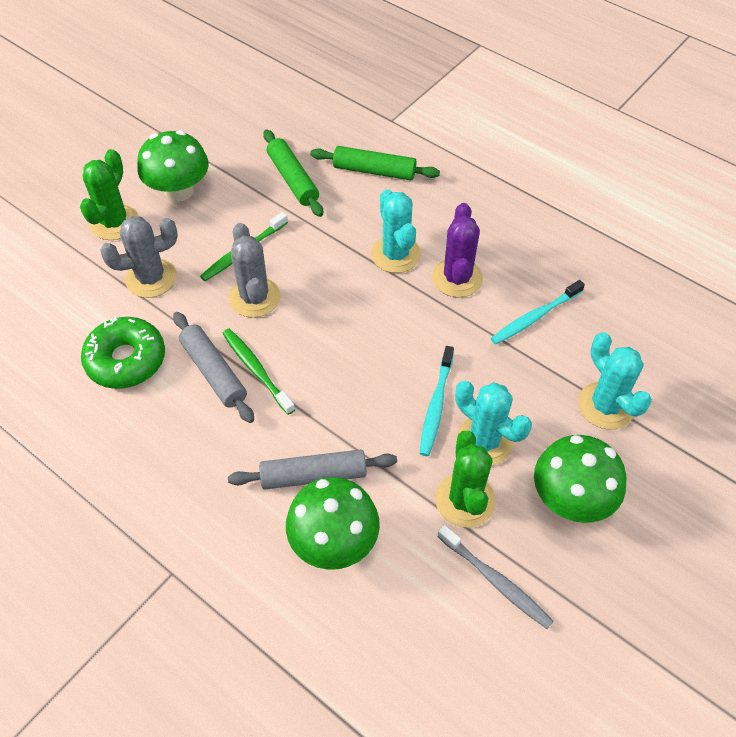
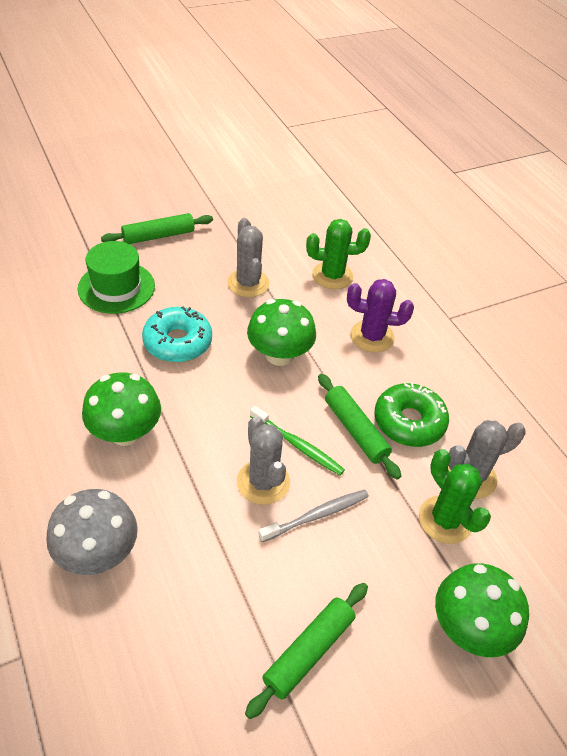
green hat: none = 0 -> [78,241,155,314] = 1
green rolling pin: [263,129,323,217] [310,146,440,180] = 2 -> [101,213,213,244] [245,583,368,719] [318,374,401,480] = 3
green toothbrush: [200,212,288,281] [222,329,295,415] = 2 -> [250,406,345,475] = 1
grey cactus: [100,216,178,298] [229,223,281,318] = 2 -> [227,218,269,297] [237,417,290,505] [448,420,526,499] = 3
grey mushroom: none = 0 -> [46,489,138,575] = 1
grey rolling pin: [173,312,254,423] [228,449,397,489] = 2 -> none = 0
turquoise cactus: [371,189,421,273] [455,381,532,466] [578,332,652,430] = 3 -> none = 0
turquoise donut: none = 0 -> [142,306,212,363] = 1
turquoise toothbrush: [419,346,454,456] [491,280,585,345] = 2 -> none = 0

